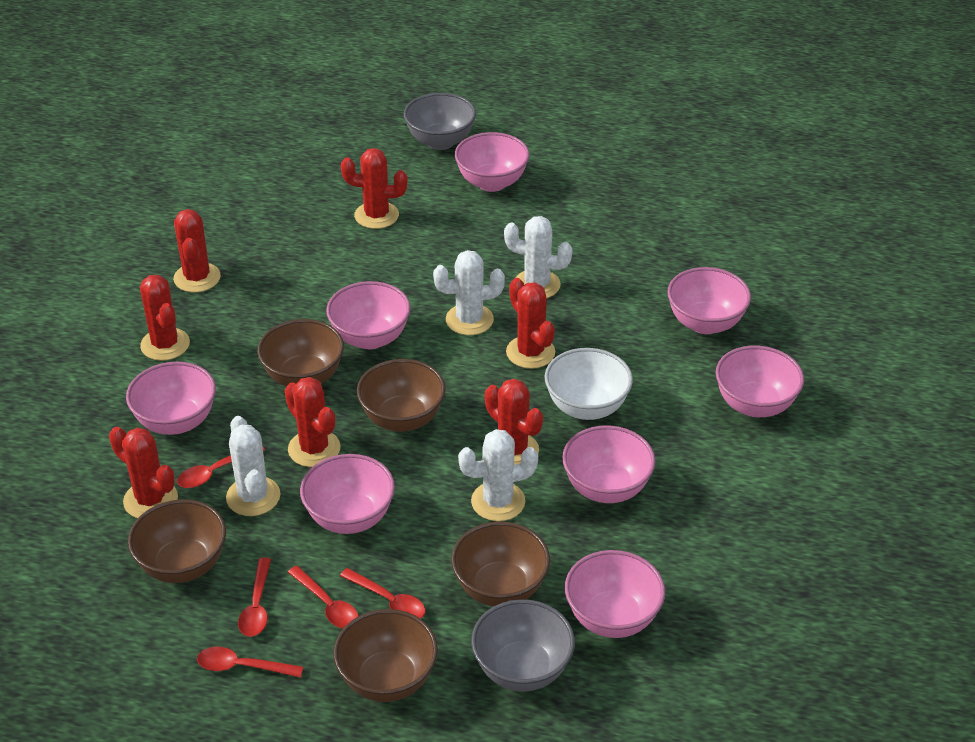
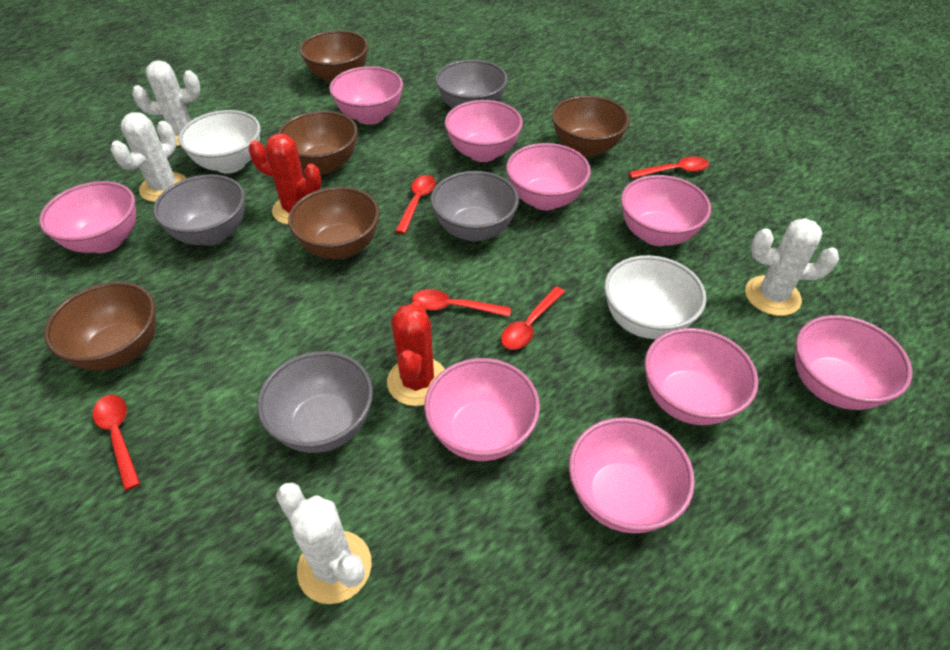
grey bowl: [404,93,476,150] [471,599,575,692] = 2 -> [153,174,245,246] [257,351,373,453] [431,171,519,242] [435,60,508,109] = 4
pink bowl: [126,362,216,435] [300,454,395,534] [326,281,411,349] [455,132,529,192] [562,425,655,503] [565,550,665,638] [667,267,751,334] [716,346,804,417] = 8 -> [39,181,136,253] [329,66,403,125] [424,358,540,461] [445,100,523,162] [506,143,591,210] [569,417,695,534] [621,175,711,246] [645,328,759,425] [795,315,912,410] = 9
red cactus: [109,427,178,518] [140,275,190,361] [173,209,221,292] [285,377,340,467] [341,148,408,229] [485,379,543,465] [506,278,555,369] = 7 -> [249,134,322,225] [387,302,445,406] = 2
white bowl: [544,348,633,420] = 1 -> [179,110,261,173] [604,255,707,339] = 2

